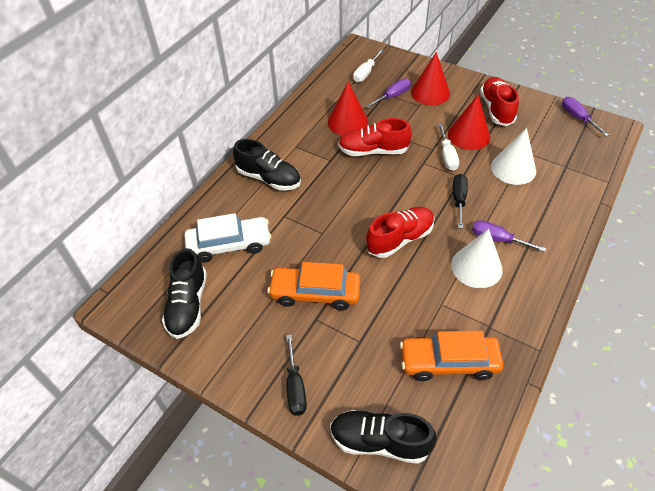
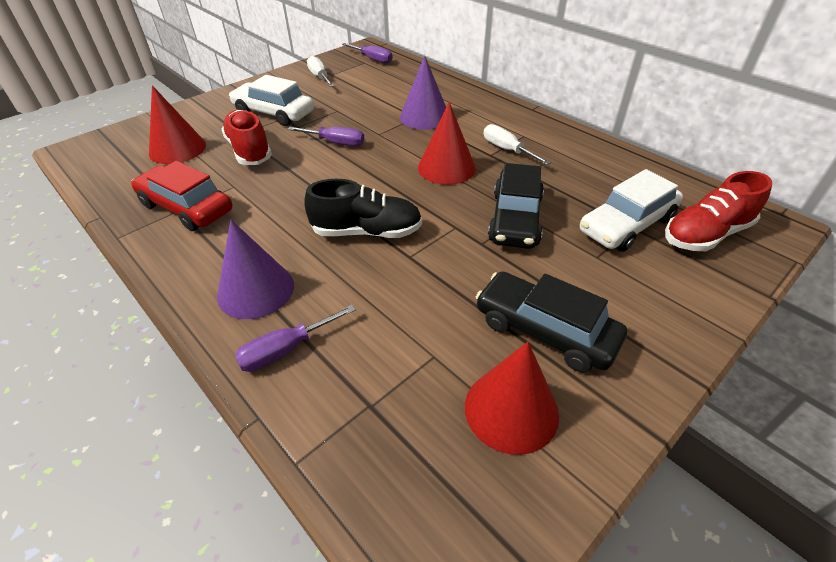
black car: none = 0 -> [476,271,627,372] [488,163,544,249] = 2
black screwdriver: [286,334,307,416] [453,174,468,229] = 2 -> none = 0
black shoe: [162,248,207,339] [233,139,301,191] [330,410,437,464] = 3 -> [304,179,422,238] = 1
orange car: [268,262,361,310] [400,331,503,381] = 2 -> none = 0
purple cone: none = 0 -> [217,220,294,319] [400,56,446,130] = 2
red car: none = 0 -> [131,161,233,231] = 1
red shoe: [338,118,412,156] [366,207,434,258] [480,77,519,126] = 3 -> [221,110,272,165] [665,171,772,251] = 2
white car: [184,213,271,263] = 1 -> [229,75,314,126] [580,169,683,252] = 2
white cone: [451,229,503,288] [491,128,536,185] = 2 -> none = 0

